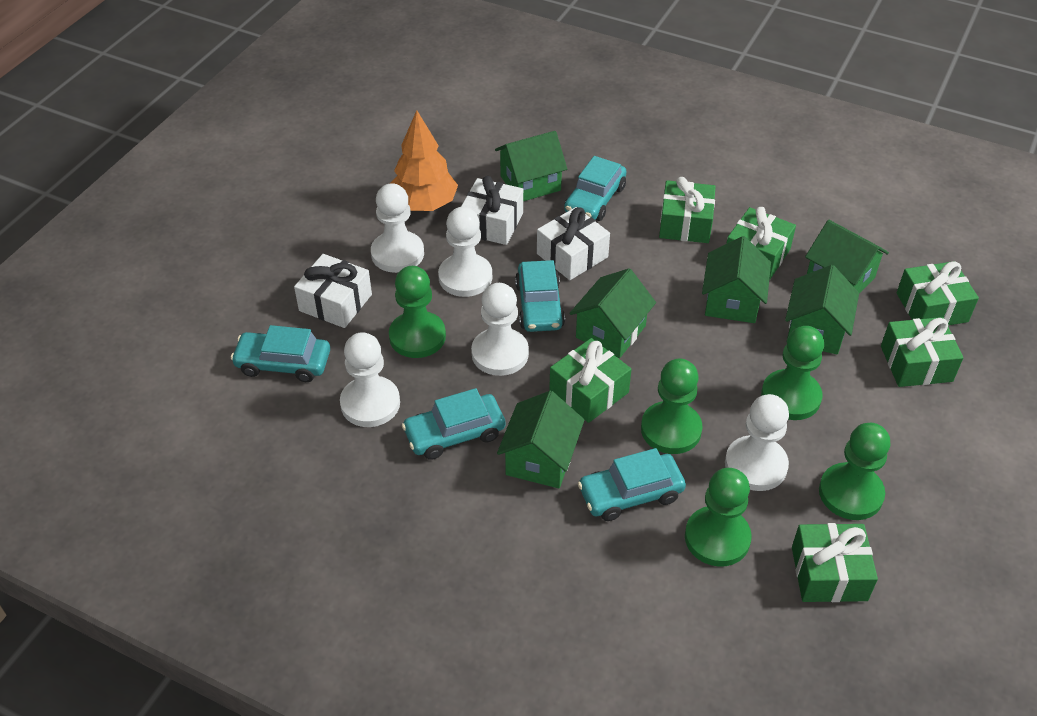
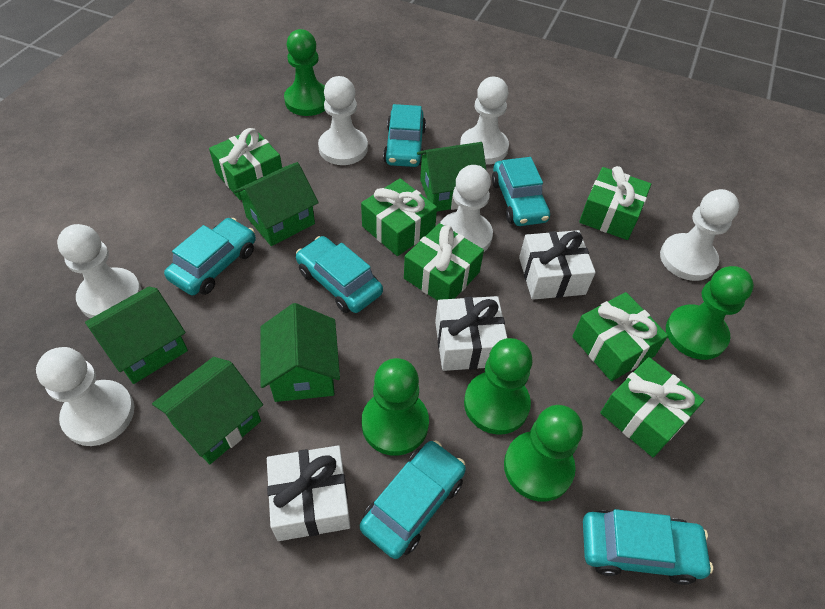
green house: [495,131,567,201] [497,391,585,488] [569,268,656,358] [702,236,771,323] [785,265,859,355] [805,220,889,293] = 6 -> [85,287,188,384] [152,357,263,464] [234,162,319,246] [260,303,340,402] [417,142,487,211] = 5
orange tree: [389,110,458,211] = 1 -> none = 0
turquoise car: [231,325,330,382] [402,388,505,460] [515,260,565,332] [564,156,627,221] [578,448,686,521] = 5 -> [164,218,256,295] [296,236,383,313] [360,440,466,559] [383,104,426,167] [492,157,550,226] [583,509,713,585] = 6
white pawn: [340,332,400,427] [371,183,424,273] [438,207,492,297] [471,283,529,376] [725,394,789,491] = 5 -> [36,347,134,446] [57,224,142,319] [318,76,368,165] [440,165,493,252] [460,77,509,165] [660,189,739,281] = 6

